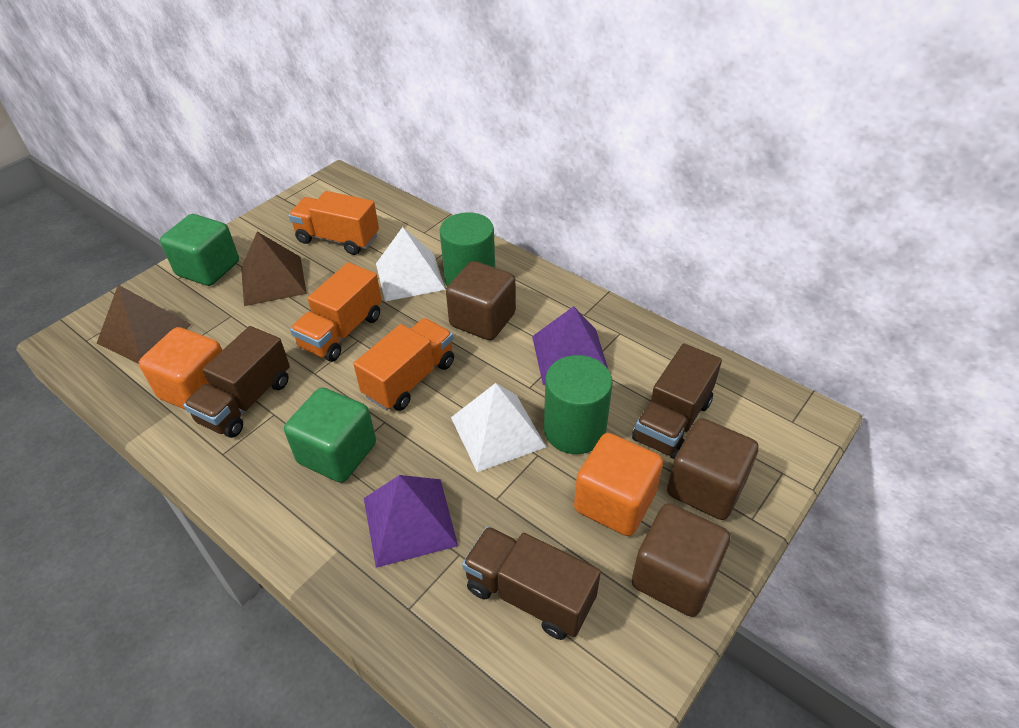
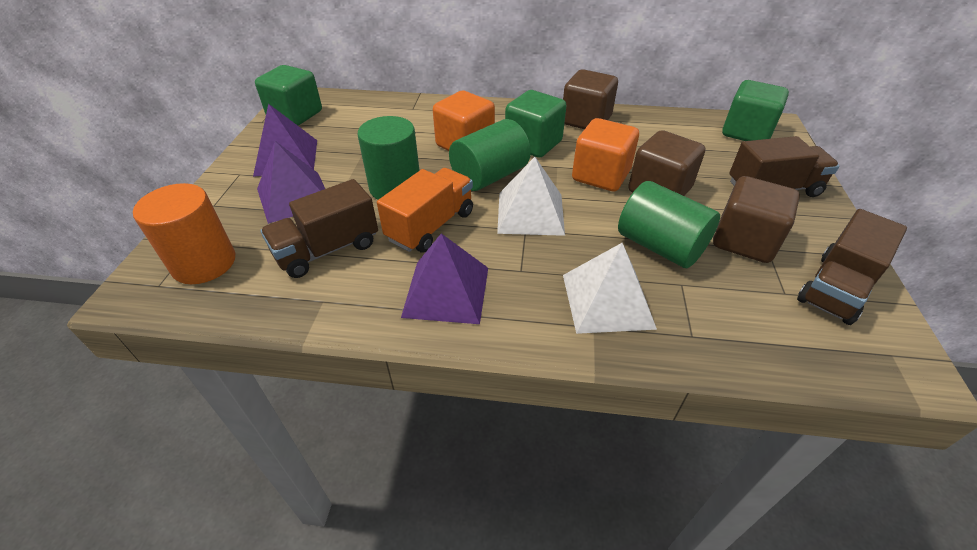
brown pyramid: [97,285,192,364] [241,232,307,306] = 2 -> none = 0
green cube: [160,214,239,286] [284,387,376,483] = 2 -> [255,65,322,125] [505,90,566,158] [722,80,789,141] = 3
green cylinder: [439,212,495,287] [544,355,613,454] = 2 -> [357,116,420,200] [449,119,531,191] [618,181,720,268] = 3
orange cylinder: none = 0 -> [133,183,235,284] = 1
orange truck: [289,191,379,255] [290,262,382,362] [354,318,454,411] = 3 -> [377,168,473,253] = 1
purple pyramid: [364,475,458,568] [532,306,608,385] = 2 -> [253,104,317,177] [257,141,325,224] [401,233,488,324] = 3

